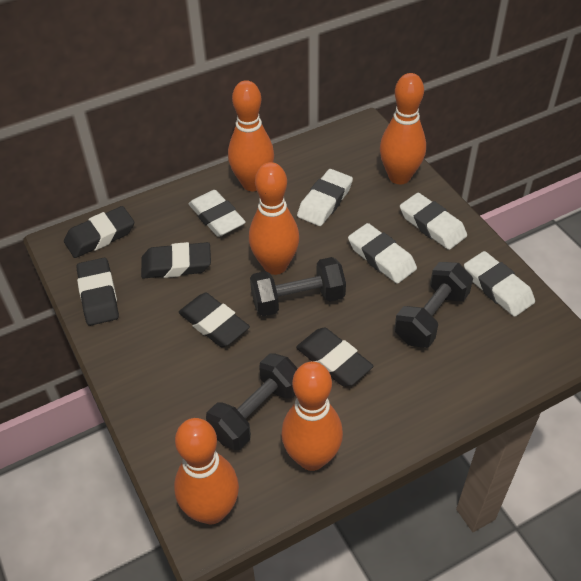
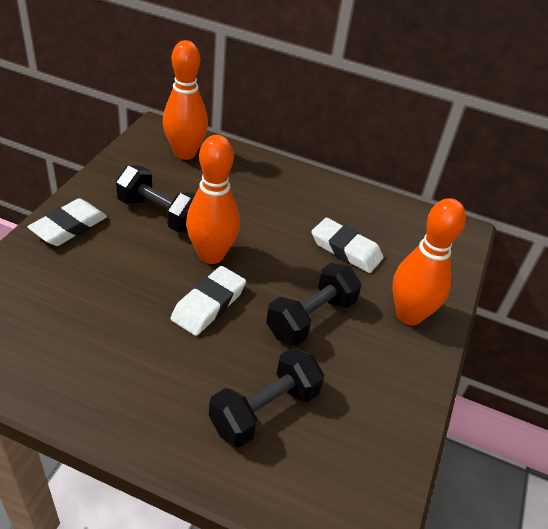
black eraser: [64,206,135,258] [77,258,119,326] [141,242,211,279] [179,293,250,347] [296,328,373,387] = 5 -> none = 0
orange bowling pin: [174,418,239,524] [228,80,274,191] [249,162,299,275] [281,362,343,471] [380,73,426,184] = 5 -> [163,40,208,160] [186,135,240,264] [392,198,466,325] = 3
white eraser: [189,190,246,237] [297,169,353,226] [348,223,417,284] [400,193,467,250] [464,251,535,317] = 5 -> [27,198,107,246] [171,266,246,336] [311,218,383,273] = 3

